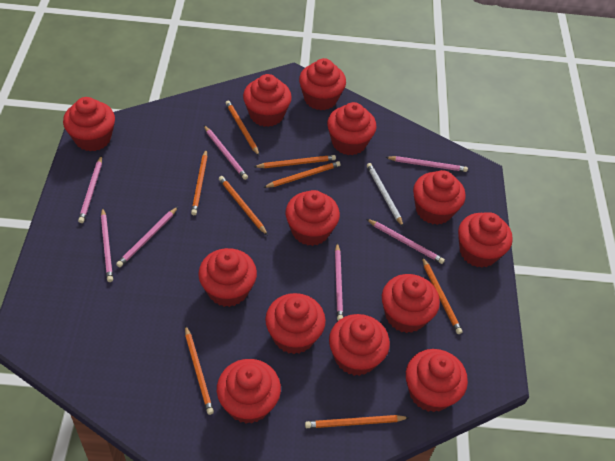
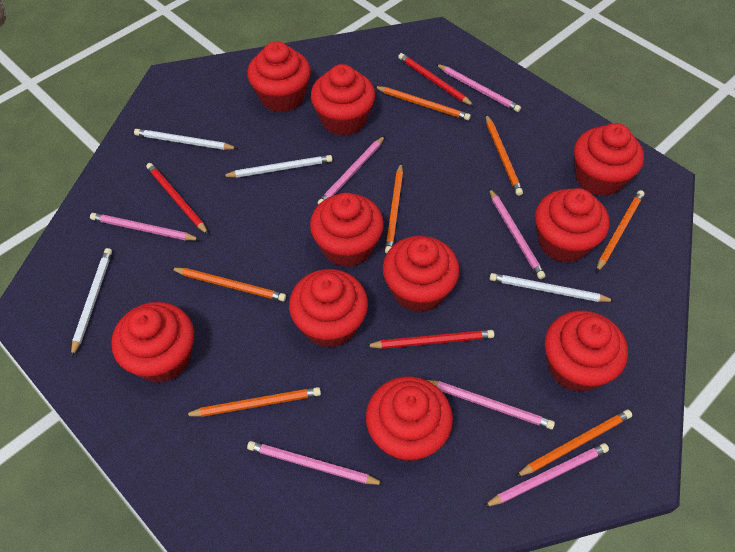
orange pencil: [185,325,214,415] [191,149,207,215] [219,176,268,235] [226,100,259,156] [254,155,336,168] [263,161,340,188] [305,415,410,428] [422,257,462,334] = 8 -> [171,268,286,301] [184,387,321,417] [374,86,471,120] [385,163,403,254] [486,115,523,196] [515,410,632,477] [596,190,645,273] = 7
red cupcake: [63,97,115,151] [198,248,257,307] [217,359,281,424] [243,74,292,127] [265,293,326,354] [286,190,340,246] [299,58,346,110] [327,102,377,155] [329,314,390,376] [382,274,440,333] [406,349,468,412] [413,170,466,225] [458,212,513,268] = 13 -> [111,302,194,383] [247,41,311,112] [289,269,368,348] [310,193,384,267] [311,64,375,136] [366,376,453,462] [383,236,460,312] [535,188,610,263] [545,311,628,392] [574,123,644,196] = 10
red pencil: none = 0 -> [146,163,209,235] [366,330,494,349] [398,53,474,106] = 3
white pencil: [367,163,404,227] = 1 -> [71,248,112,357] [134,129,238,150] [222,155,332,178] [490,273,614,302] = 4

